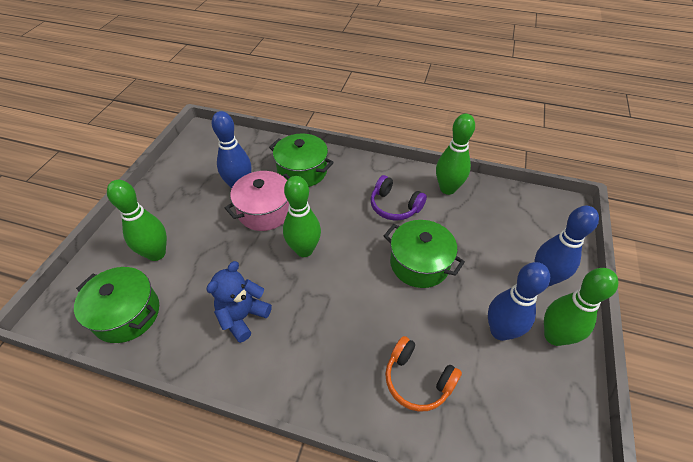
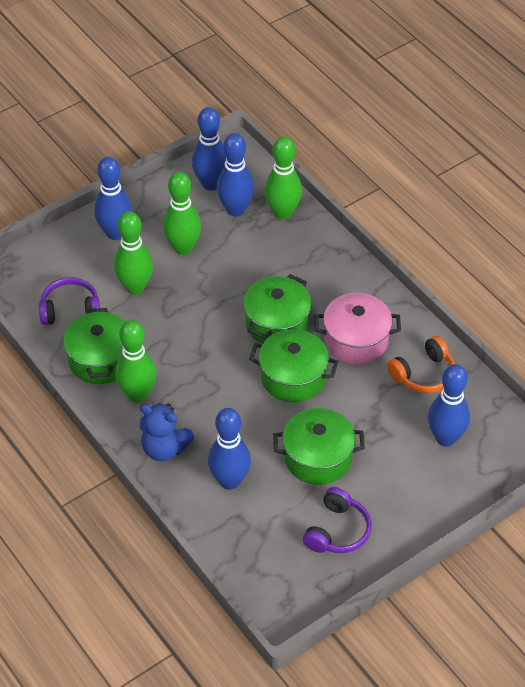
blue bowling pin: [212,111,251,188] [488,262,550,341] [534,206,599,287] = 3 -> [94,157,132,240] [192,107,226,191] [208,408,251,490] [217,133,254,217] [428,364,470,447] = 5
green pot: [74,267,159,343] [269,133,334,187] [384,220,465,288] = 3 -> [63,308,126,384] [243,274,312,344] [249,329,339,402] [273,408,365,485] = 4
purple headphones: [371,175,427,221] = 1 -> [39,277,100,325] [303,487,371,553] = 2

